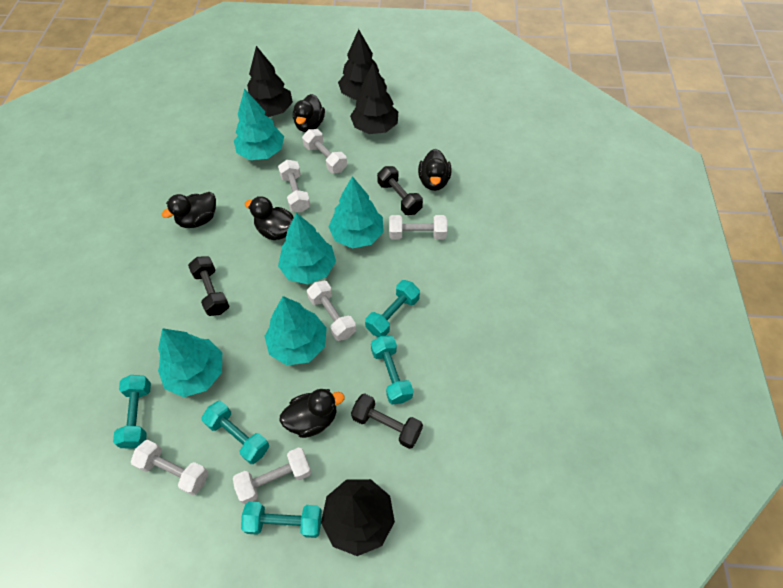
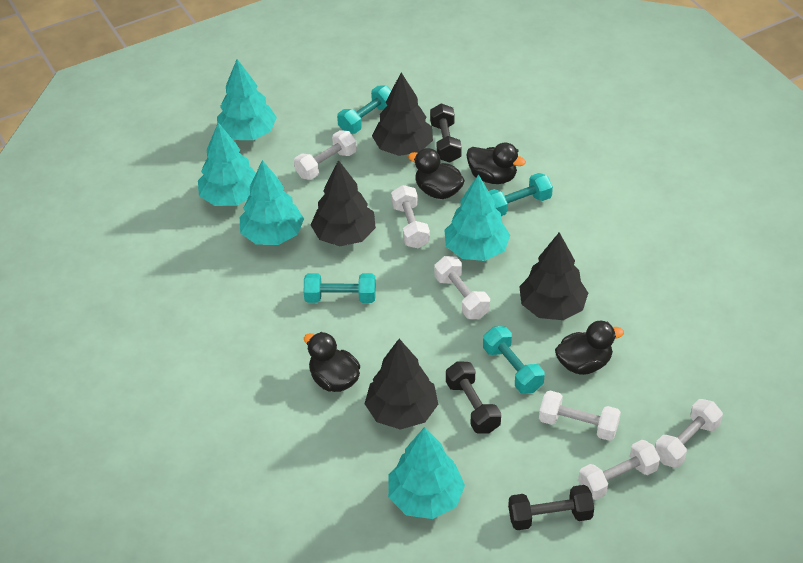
black duck: [162,192,216,228] [245,196,294,240] [279,389,345,438] [293,94,325,132] [418,149,451,191] = 5 -> [304,332,360,392] [408,148,465,199] [466,143,526,184] [555,321,624,375] = 4
turquoise dumbbell: [113,375,151,449] [201,401,269,464] [241,502,322,538] [365,280,420,337] [371,336,413,405] = 5 -> [304,273,376,303] [337,86,392,134] [483,326,545,394] [489,173,553,216] = 4

